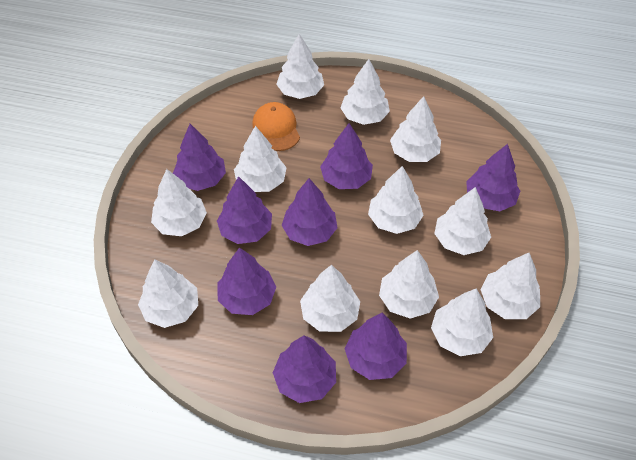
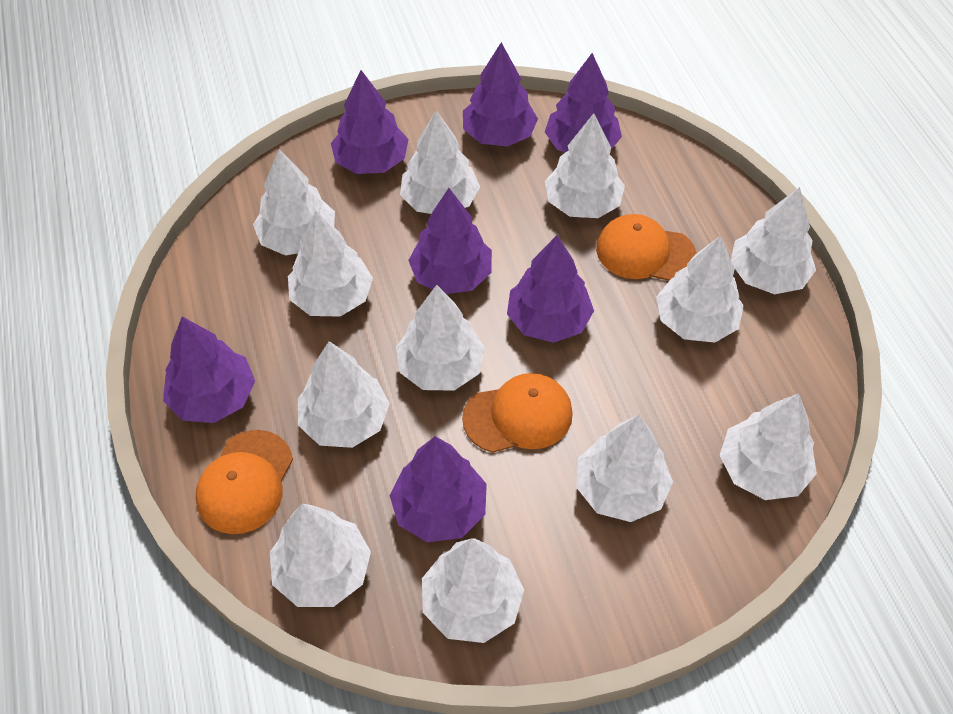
orange cap: [252,102,300,151] = 1 -> [195,430,293,534] [462,373,573,453] [596,214,697,281] = 3
purple tree: [173,124,226,191] [217,176,272,244] [217,247,276,315] [273,336,336,403] [282,178,338,246] [320,123,373,189] [344,313,407,380] [466,144,520,211] = 8 -> [163,316,255,423] [331,70,408,174] [389,436,487,542] [408,188,492,294] [463,42,538,147] [507,235,594,343] [545,53,622,152] = 7

